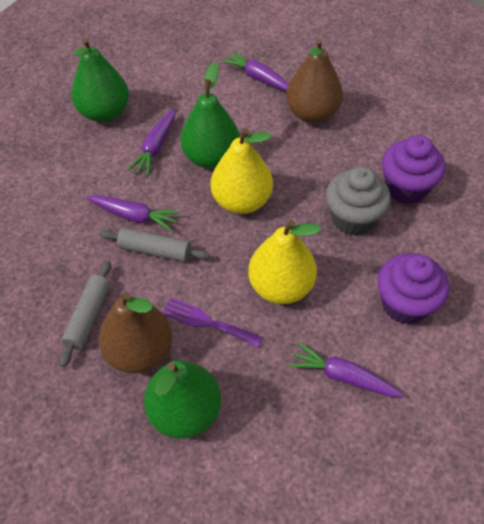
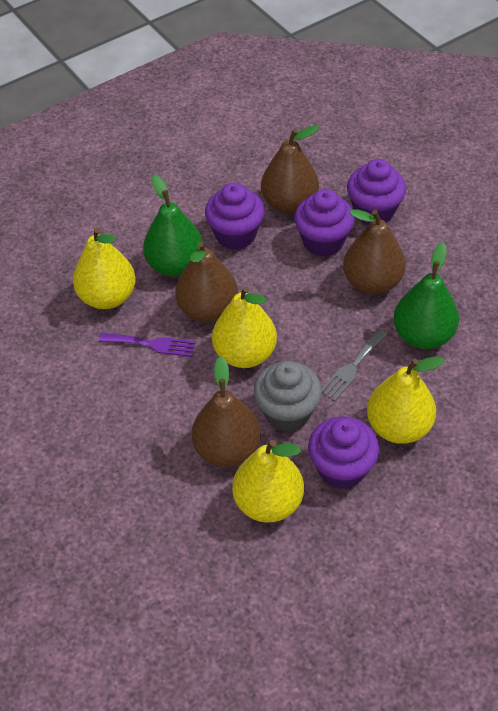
brown pear: [99,292,172,374] [286,39,343,123] = 2 -> [175,242,238,322] [192,356,261,467] [261,125,319,214] [343,209,406,294] = 4
green pear: [71,38,129,122] [144,360,221,438] [180,62,240,169] = 3 -> [143,174,204,276] [394,242,459,349] = 2
grey fork: none = 0 -> [322,329,388,401] = 1
grey rolling pin: [60,261,111,367] [99,228,210,262] = 2 -> none = 0
purple carrot: [86,195,181,232] [127,109,175,176] [221,50,289,91] [289,342,404,397] = 4 -> none = 0
purple cupcake: [378,253,449,325] [382,135,445,204] = 2 -> [205,182,265,250] [294,189,355,257] [308,417,379,489] [347,159,406,225] = 4
yellow pear: [210,128,273,214] [248,220,321,304] = 2 -> [73,227,136,309] [212,286,277,368] [232,440,304,523] [367,357,445,444] = 4

